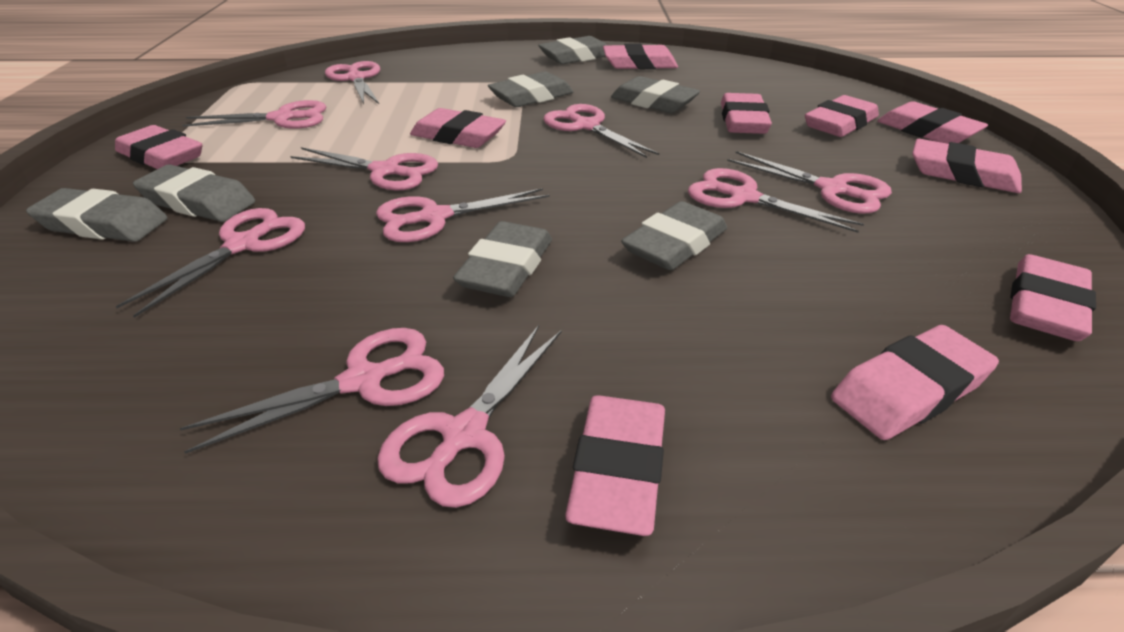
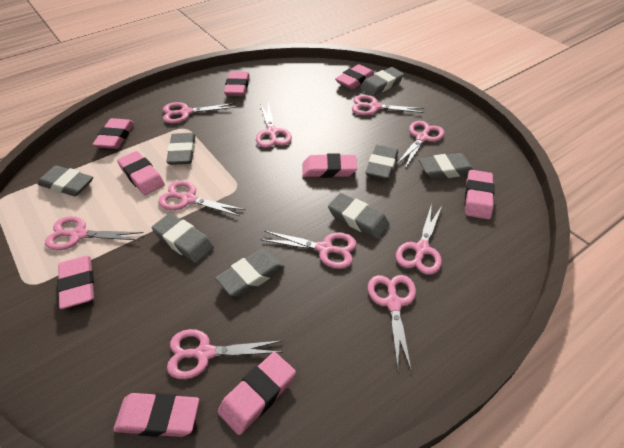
grey eraser: [26,188,168,242] [133,164,255,222] [453,221,552,297] [488,71,573,107] [538,36,607,64] [611,76,700,113] [621,201,727,270] = 7 -> [37,166,93,196] [152,213,214,263] [166,133,195,165] [215,249,285,297] [328,193,390,239] [360,67,404,96] [365,145,398,180] [419,153,474,179] = 8
pink eraser: [115,125,203,169] [410,108,506,148] [565,395,665,536] [603,43,678,69] [721,93,772,134] [805,95,879,137] [831,325,999,440] [877,101,988,144] [912,139,1022,193] [1010,254,1096,341] = 10 -> [57,256,94,309] [92,118,134,149] [113,393,199,437] [117,151,165,195] [218,352,296,435] [224,71,250,96] [302,153,357,178] [335,64,375,90] [465,170,495,219] = 9

